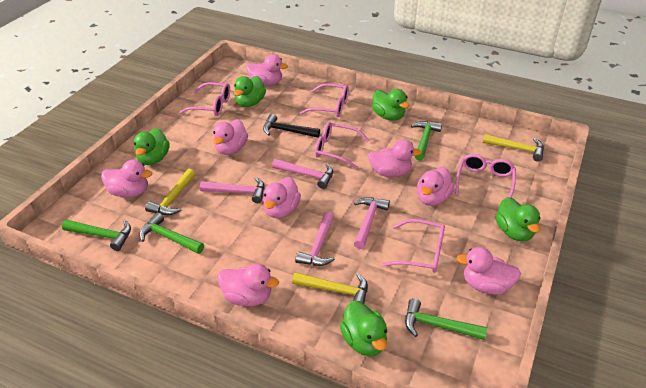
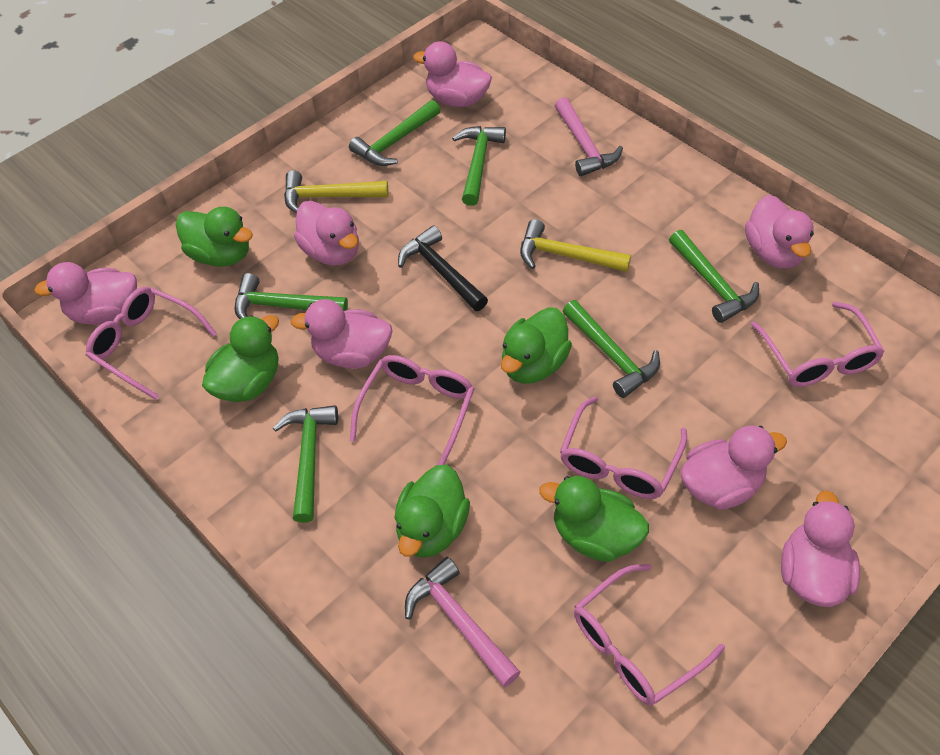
green hammer: [62,220,131,251] [139,213,204,254] [405,298,487,340] [411,121,442,161] = 4 -> [234,273,348,319] [273,405,338,523] [349,100,440,166] [452,126,506,206] [563,300,660,398] [669,230,759,323] = 6
pink duck: [101,160,152,198] [213,119,248,155] [218,263,279,306] [246,54,288,86] [263,177,301,218] [368,139,422,177] [417,167,454,206] [456,247,521,295] = 8 -> [34,262,137,325] [291,299,392,369] [294,201,359,266] [413,41,492,107] [680,425,787,510] [745,195,814,268] [781,491,860,607] = 7
pink hammer: [200,177,264,203] [272,159,333,189] [295,211,335,266] [354,197,390,249] = 4 -> [405,557,521,687] [555,97,623,176] = 2
yellow hammer: [145,169,195,215] [292,272,368,304] [483,134,544,161] = 3 -> [284,170,388,213] [520,219,631,272] = 2

